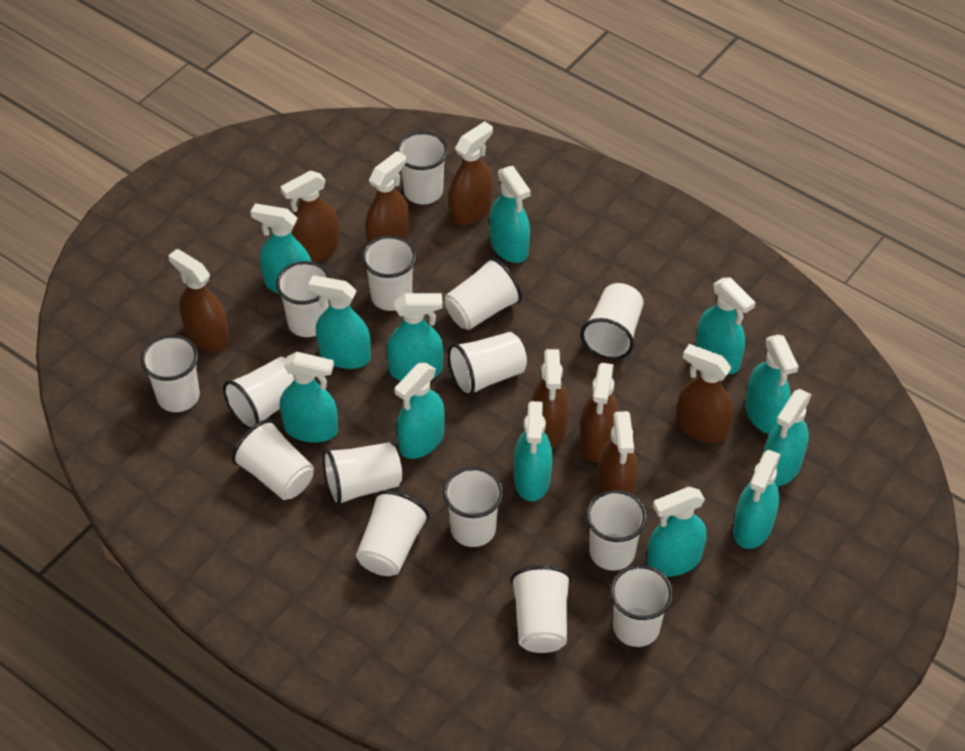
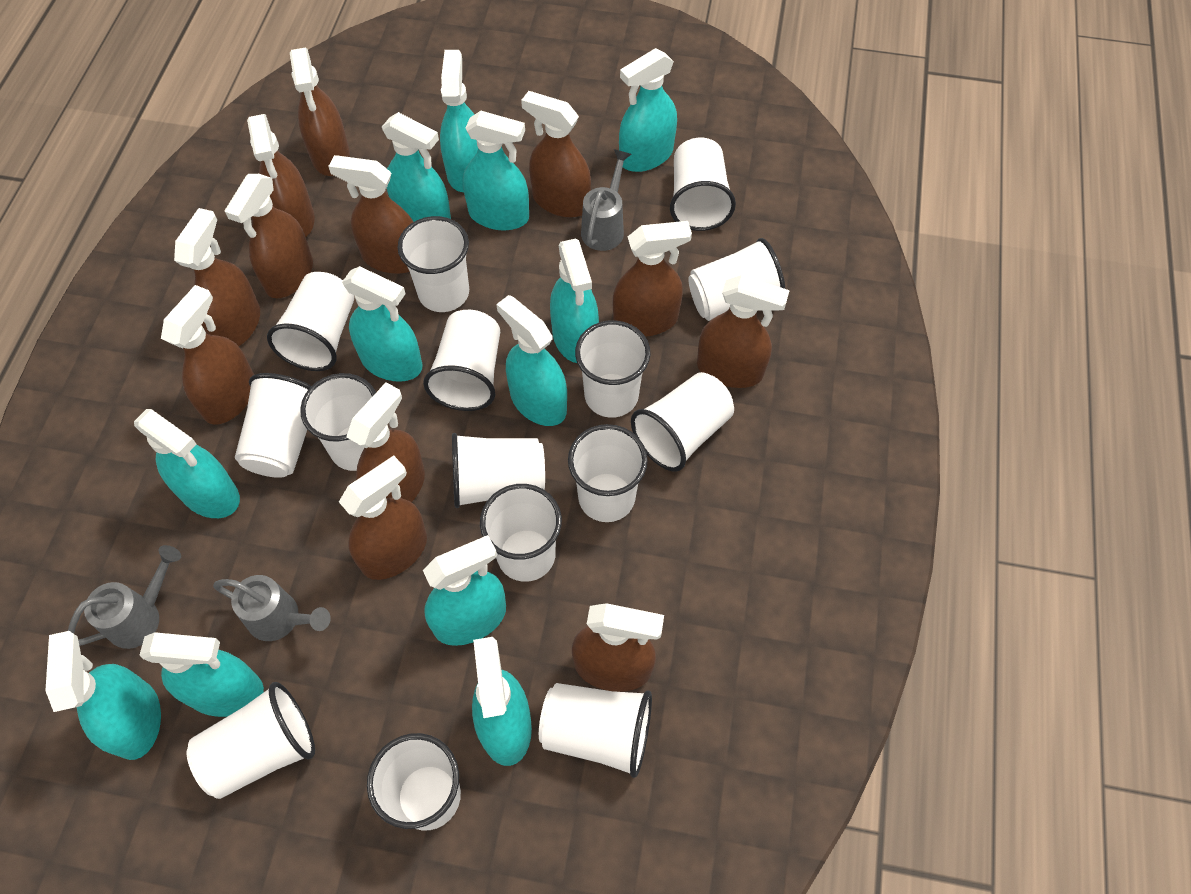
brown spray bottle: [168,249,229,352] [280,171,339,262] [365,151,409,244] [449,121,493,225] [531,349,569,448] [580,363,619,462] [597,411,638,495] [676,344,733,443] = 8 -> [161,285,254,425] [174,208,260,346] [225,174,313,298] [247,114,315,237] [290,48,350,176] [328,155,413,274] [339,456,427,580] [346,382,425,502] [521,91,591,218] [572,603,664,692] [613,221,692,337] [697,275,790,388] = 12
grey watering can: none = 0 -> [68,545,181,649] [213,575,331,641] [581,149,631,251] = 3

